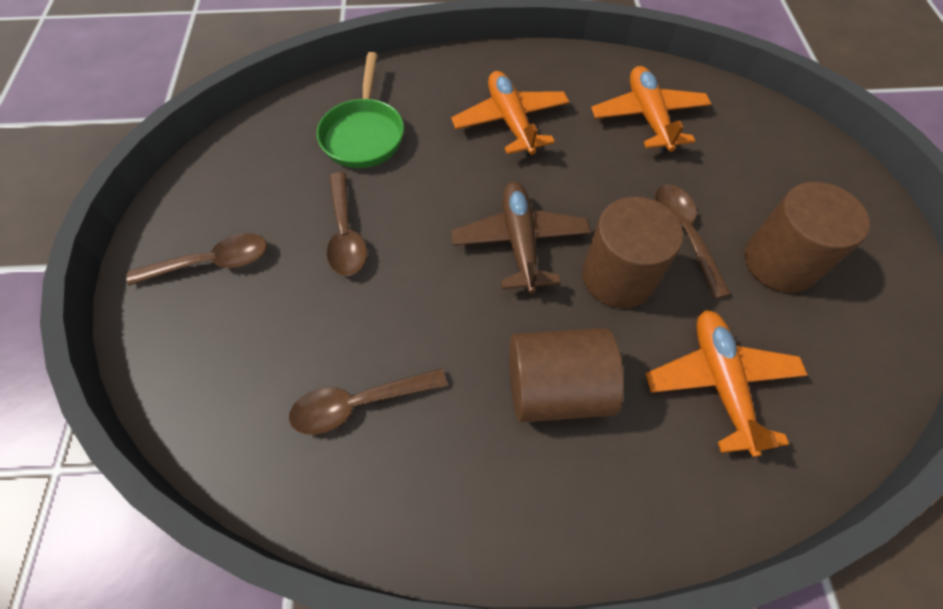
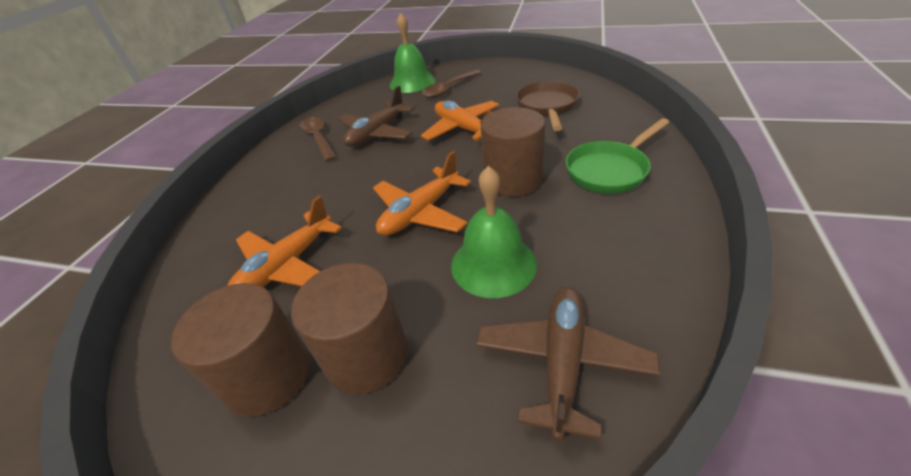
brown pan: none = 0 -> [516,81,580,131] = 1
brown plane: [451,182,591,294] = 1 -> [339,86,414,147] [476,287,661,441] = 2
brown spoon: [126,233,267,286] [289,368,448,435] [327,172,367,276] [655,185,731,299] = 4 -> [299,117,337,162] [422,70,481,98] = 2
green bell: none = 0 -> [390,13,436,93] [451,166,537,298] = 2

